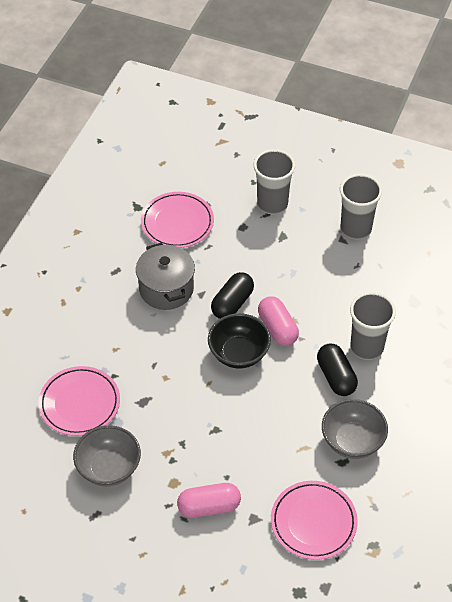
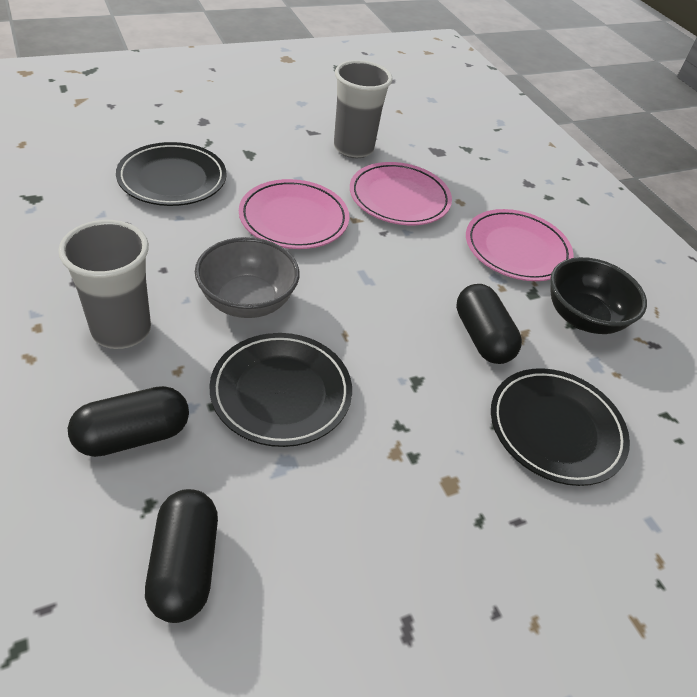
black capsule: [211,272,254,319] [317,343,358,396] = 2 -> [68,386,189,457] [145,489,218,623] [456,284,522,364] = 3
black plate: none = 0 -> [116,142,227,206] [209,333,352,447] [491,368,630,486] = 3
grey bowl: [73,425,141,486] [322,399,388,459] = 2 -> [195,237,299,318] = 1
grey cup: [253,149,295,214] [340,174,382,240] [350,292,396,360] = 3 -> [58,220,151,349] [334,60,393,158] = 2
grey pot: [136,242,195,310] = 1 -> none = 0
pink capsule: [177,483,241,518] [258,296,299,346] = 2 -> none = 0

